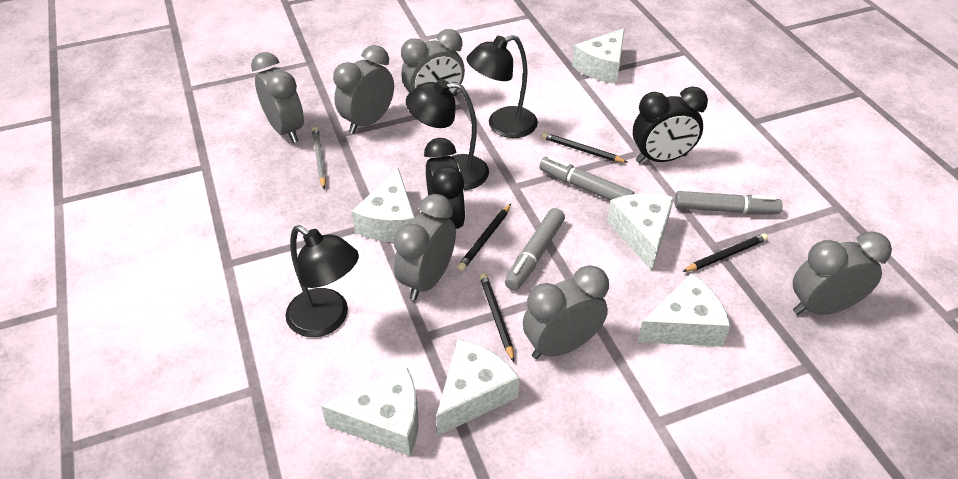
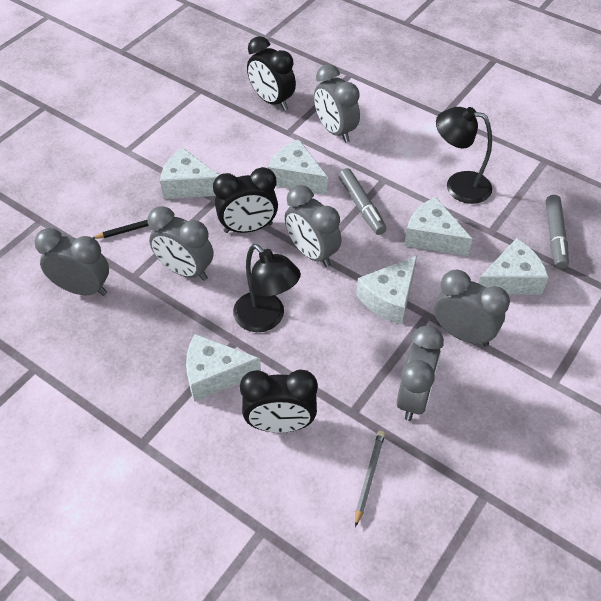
black clock: [424,138,466,229] [633,87,708,163] = 2 -> [213,167,278,233] [240,369,318,433] [247,36,296,110] = 3
black lamp: [285,225,359,337] [406,79,489,190] [466,35,538,138] = 3 -> [233,244,301,332] [436,107,492,204] = 2
black pencil: [458,204,511,271] [480,273,514,362] [542,132,628,163] [682,233,768,272] = 4 -> [93,215,175,239] = 1
grey marker: [505,208,565,291] [539,156,635,201] [675,191,783,214] = 3 -> [338,168,387,235] [546,195,569,269] = 2

